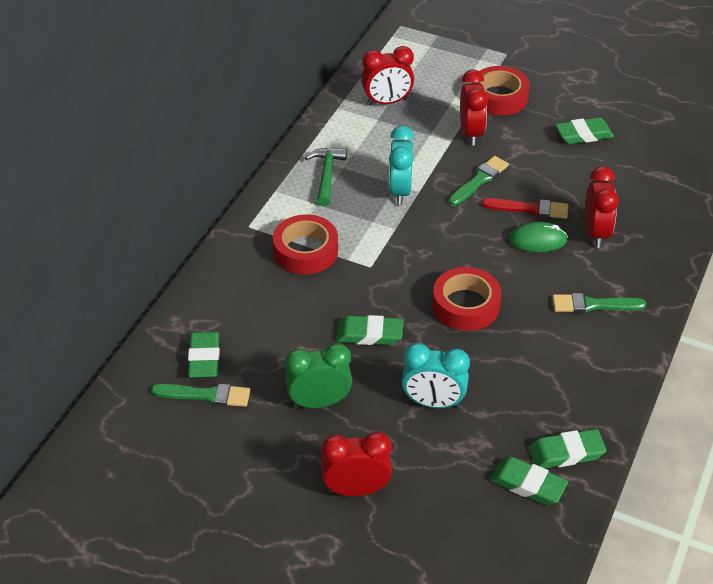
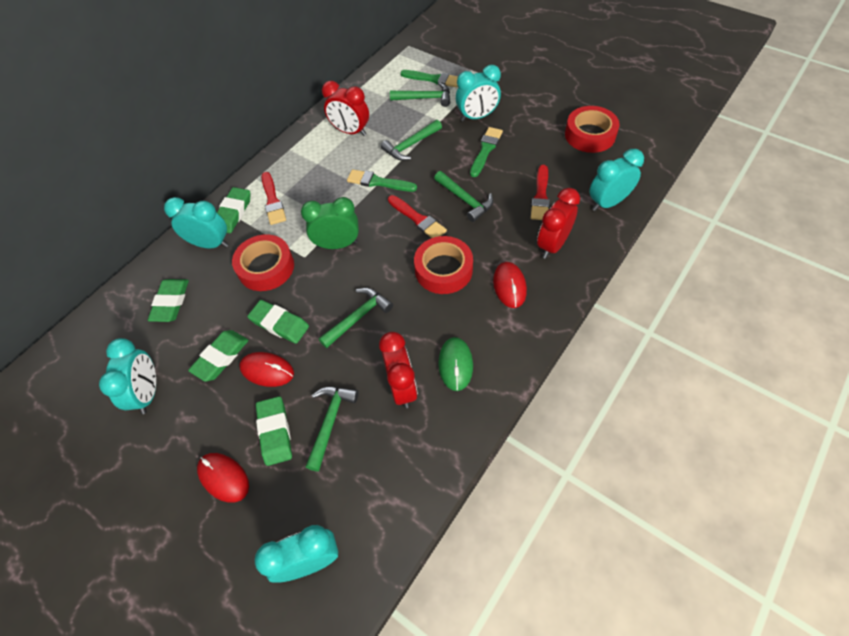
green hammer: [305,148,347,206] = 1 -> [306,386,359,471] [319,288,393,348] [381,120,442,161] [390,82,450,107] [434,171,493,222] = 5
red brush: [482,198,568,219] = 1 -> [261,172,286,225] [388,195,447,238] [531,165,550,220] = 3
red clock: [321,432,392,496] [361,46,414,106] [460,69,488,146] [585,166,619,248] = 4 -> [322,81,369,136] [379,332,418,408] [537,188,580,259] = 3
red mouse: none = 0 -> [197,453,249,503] [239,352,294,387] [493,262,527,308] = 3
turquoise clock: [389,126,414,205] [402,343,470,408] = 2 -> [99,338,156,414] [164,197,229,249] [255,525,338,583] [456,65,501,122] [589,149,644,211] = 5

